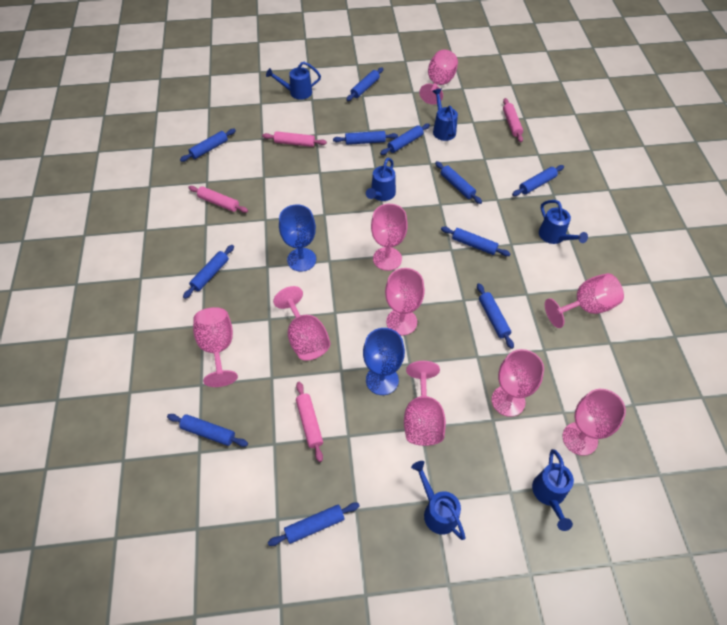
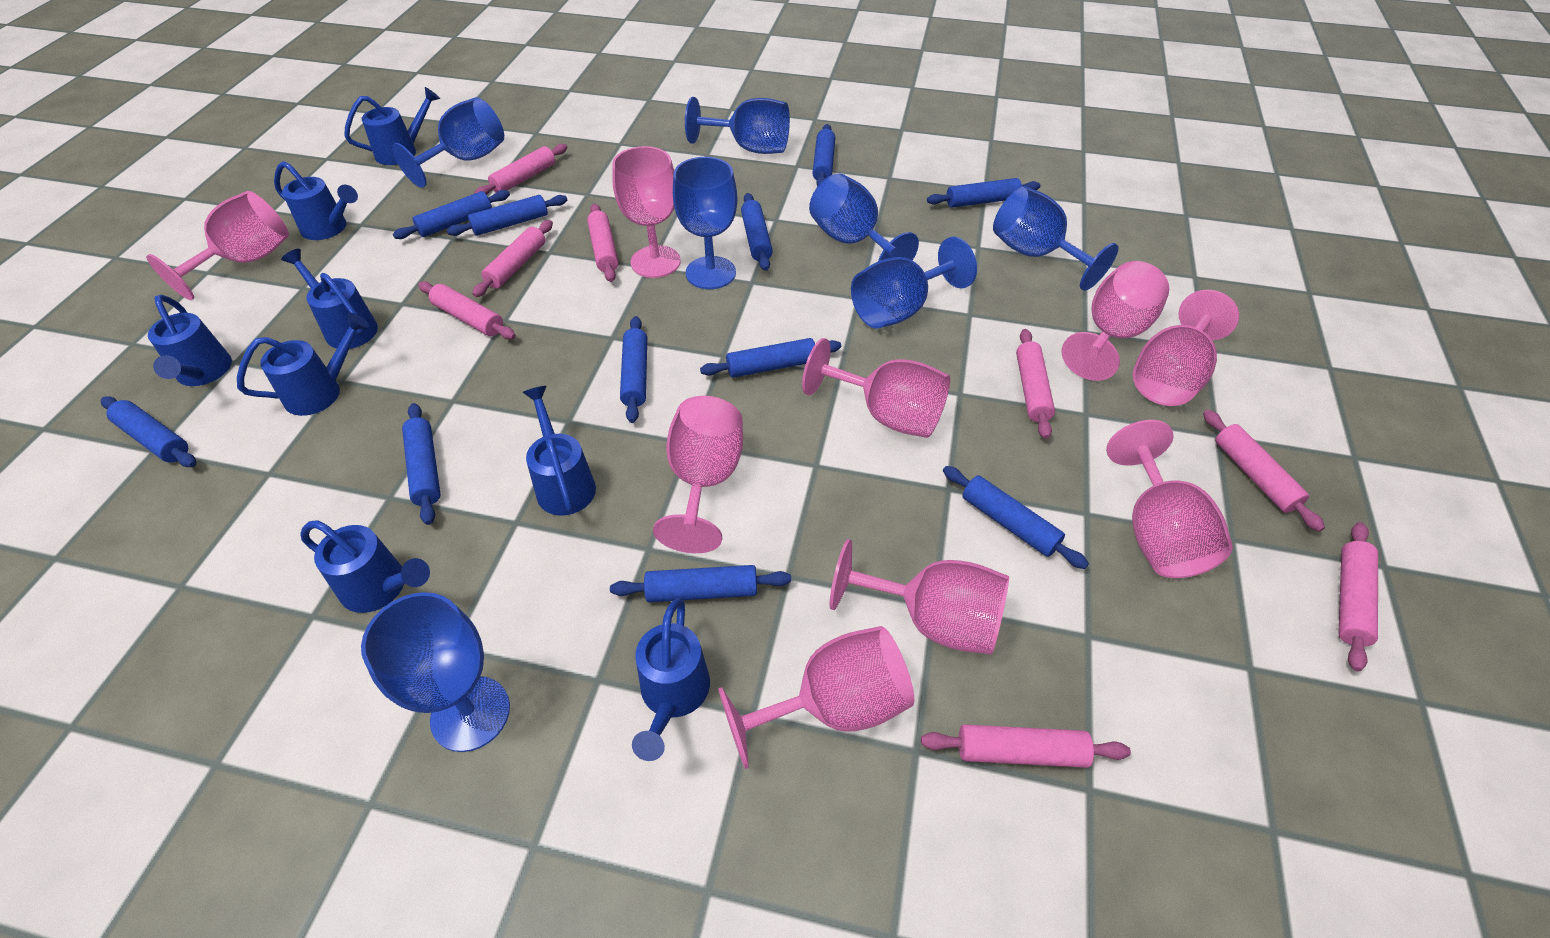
blue goblet: [279,205,316,272] [363,328,405,395] = 2 -> [361,592,510,752] [392,97,504,188] [673,157,737,289] [685,97,790,154] [809,173,919,261] [851,237,977,329] [993,186,1118,291] = 7
blue watering can: [266,62,321,100] [366,158,396,201] [411,461,465,540] [433,89,458,141] [532,449,574,531] [539,200,588,244] = 6 -> [148,295,232,386] [237,313,369,416] [274,161,358,240] [281,249,378,349] [300,520,430,613] [344,87,440,165] [523,386,596,516] [632,598,710,761] = 8
pink rolling pin: [188,186,248,213] [262,131,327,147] [296,382,323,462] [503,98,523,142] = 4 -> [418,281,516,339] [472,220,553,297] [474,144,567,195] [587,204,619,282] [921,724,1131,768] [1016,329,1055,439] [1203,410,1325,532] [1339,522,1378,671] = 8

